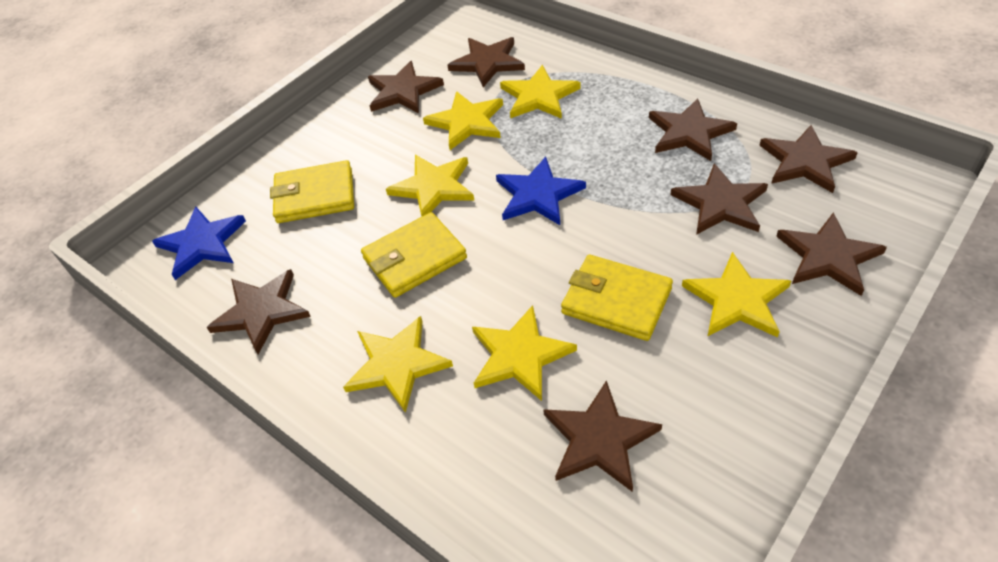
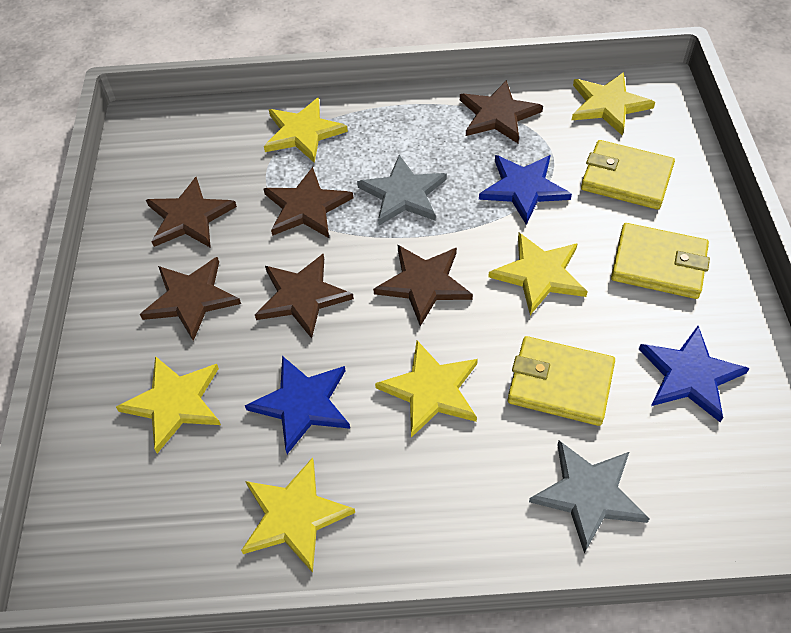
blue star: [152,207,246,280] [496,157,586,225] = 2 -> [245,356,350,454] [479,155,572,225] [639,326,750,422] = 3
brown star: [206,269,311,354] [368,61,444,113] [448,37,525,87] [543,380,662,492] [649,98,737,161] [670,163,768,235] [759,125,858,193] [776,213,887,296] = 8 -> [140,257,241,341] [146,177,237,248] [255,254,354,338] [264,167,353,238] [373,245,473,326] [460,80,543,143] = 6
grey star: none = 0 -> [357,155,447,225] [529,441,650,553] = 2

